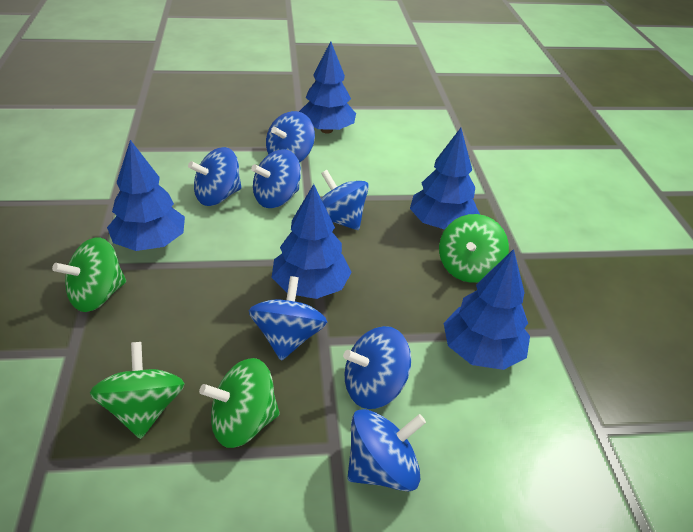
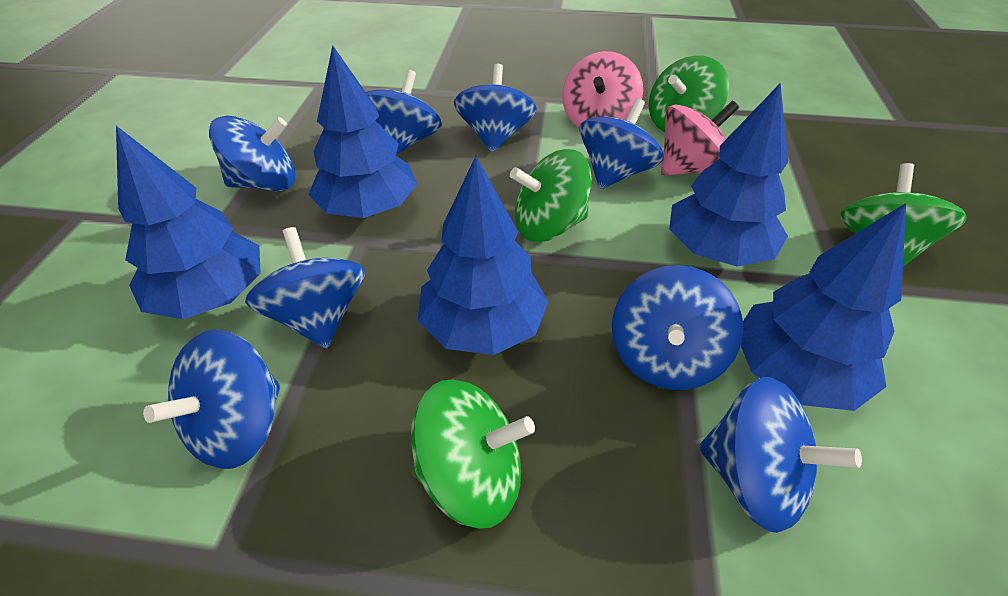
blue spinning top: [188,147,242,206] [249,276,327,361] [251,149,301,208] [266,111,315,163] [321,170,369,230] [343,326,411,409] [347,409,426,492] = 7 -> [143,329,280,469] [209,116,296,191] [245,227,365,348] [366,70,442,155] [454,64,537,152] [579,98,664,189] [612,265,743,390] [699,377,862,533] = 8
pink spinning top: none = 0 -> [562,51,643,128] [661,101,739,175] = 2

